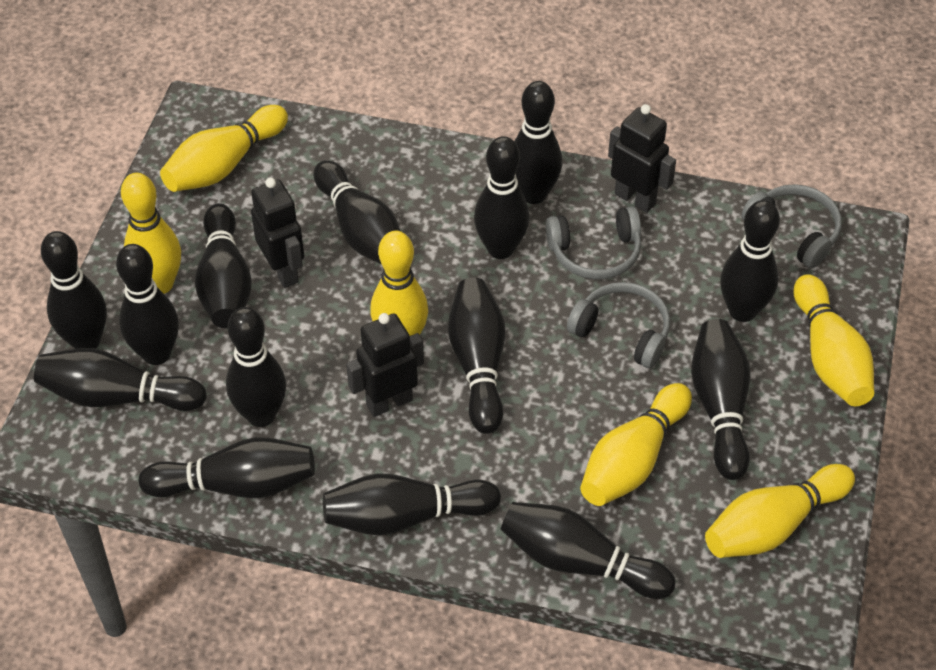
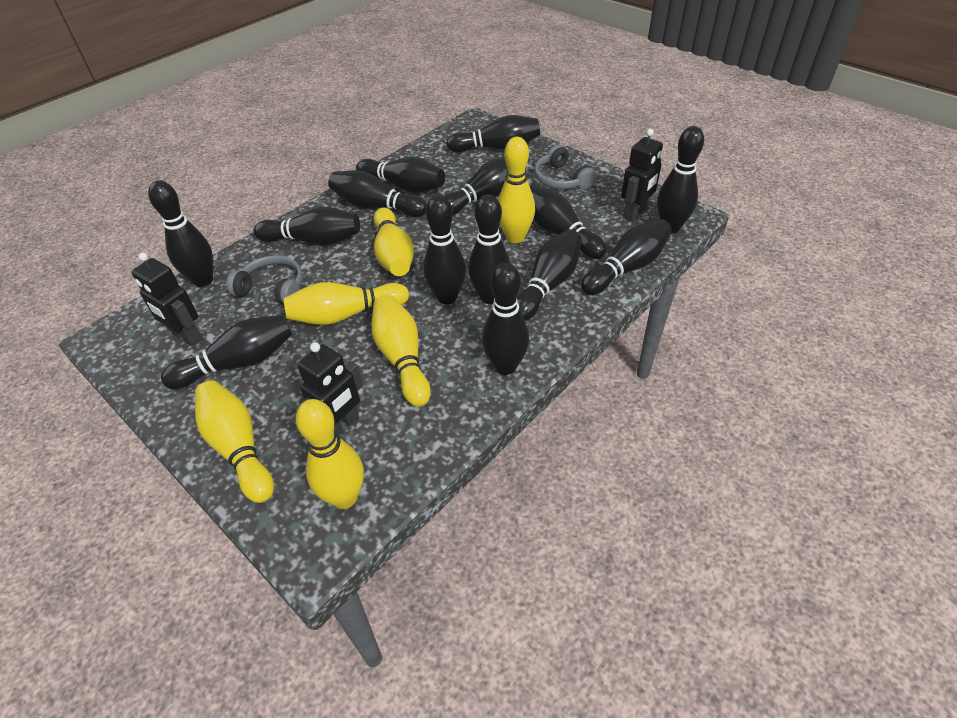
grey headphones: [546,206,641,280] [567,282,670,368] [741,184,842,268] = 3 -> [226,255,303,305] [534,145,596,190] = 2

